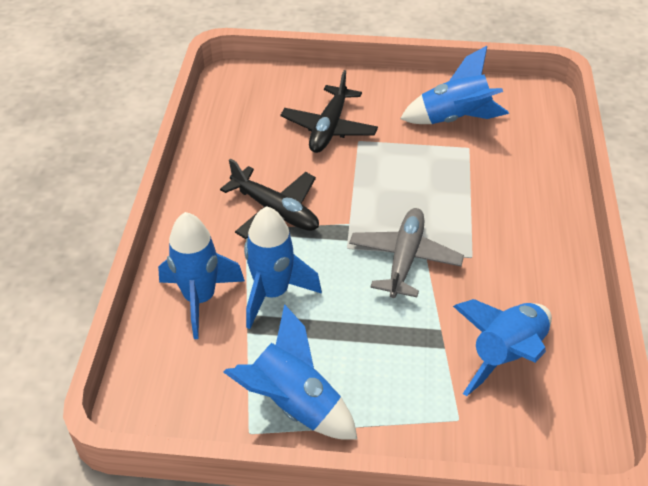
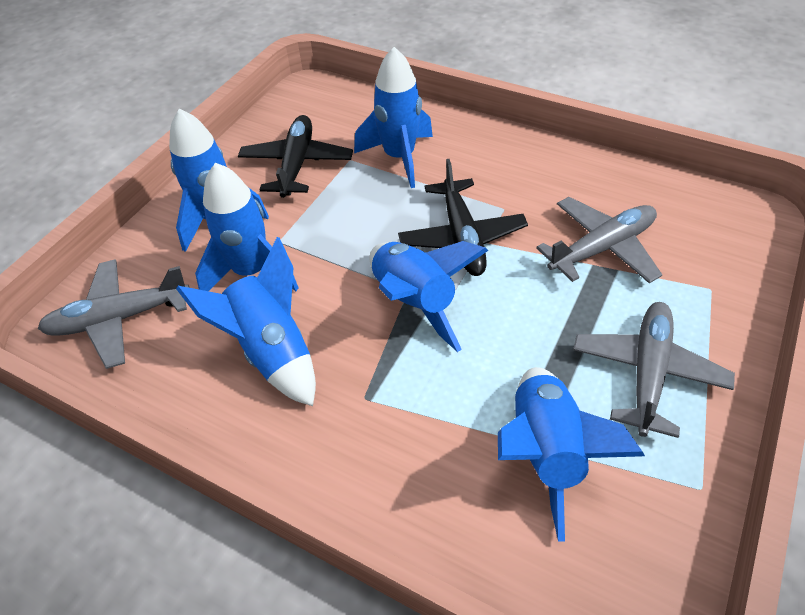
blue rocket: [158,212,245,339] [223,304,357,440] [244,206,322,329] [400,46,509,124] [453,299,552,396] = 5 -> [169,109,269,252] [176,237,316,406] [195,163,299,291] [354,47,433,188] [370,241,489,352] [498,367,645,542] = 6
grey plane: [349,208,464,298] = 1 -> [38,259,189,369] [536,197,662,283] [573,302,735,438] = 3

